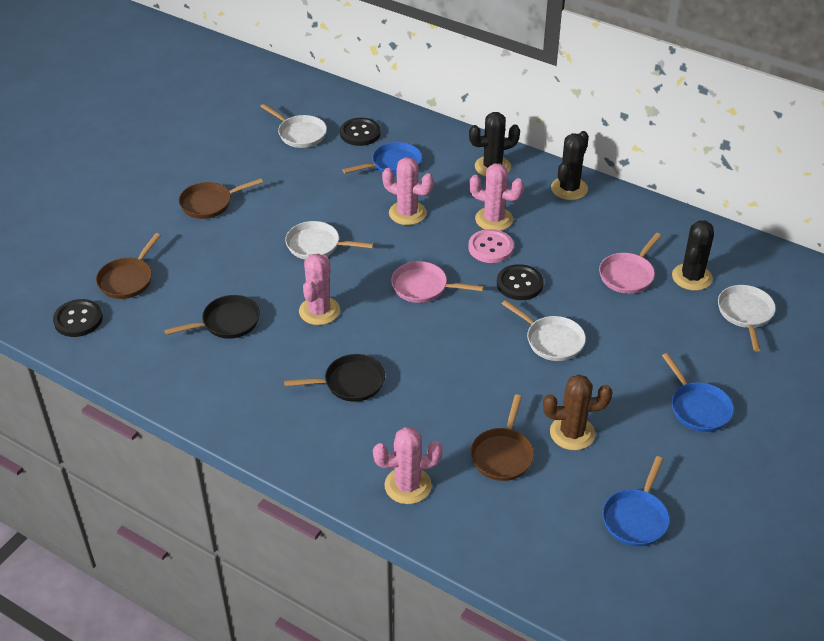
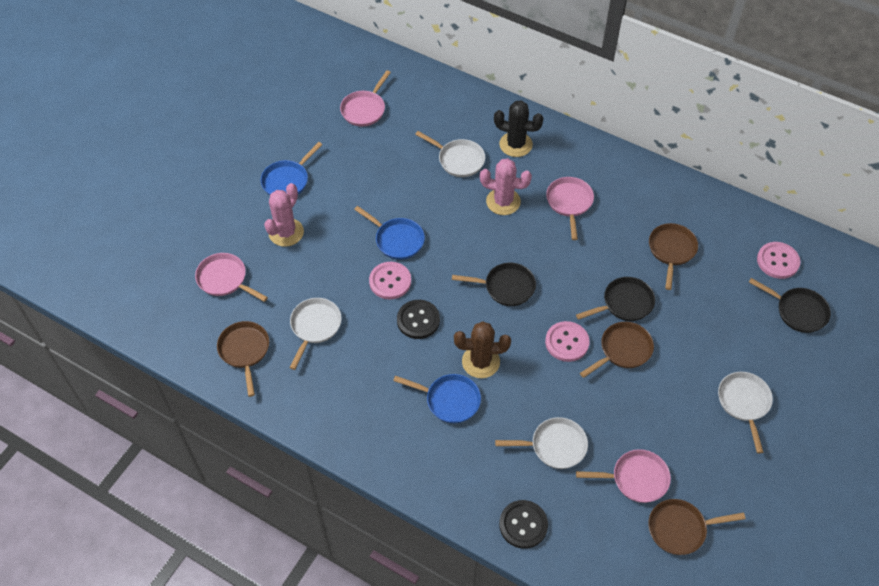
black button: [53,299,103,337] [340,118,381,146] [497,264,544,300] = 3 -> [397,300,440,339] [499,500,548,549] = 2
black cactus: [469,112,520,177] [551,131,589,200] [672,220,714,291] = 3 -> [494,101,544,157] = 1
black pan: [165,295,260,339] [284,354,385,402] = 2 -> [452,263,536,306] [576,277,655,321] [749,278,831,333] = 3
brown pan: [96,233,161,299] [179,178,263,219] [470,395,534,481] = 3 -> [217,321,269,397] [580,322,654,378] [648,499,746,555] [649,223,698,290] = 4
pink button: [468,229,514,263] = 1 -> [369,262,411,299] [545,321,590,362] [757,242,800,279] = 3
pink cactus: [299,254,340,325] [373,427,443,504] [382,157,433,225] [469,163,524,231] = 4 -> [264,183,304,247] [480,158,532,215] = 2
pink pan: [391,261,484,303] [599,233,661,294] = 2 -> [195,253,268,302] [340,70,391,127] [546,177,594,240] [576,449,671,503] = 4

